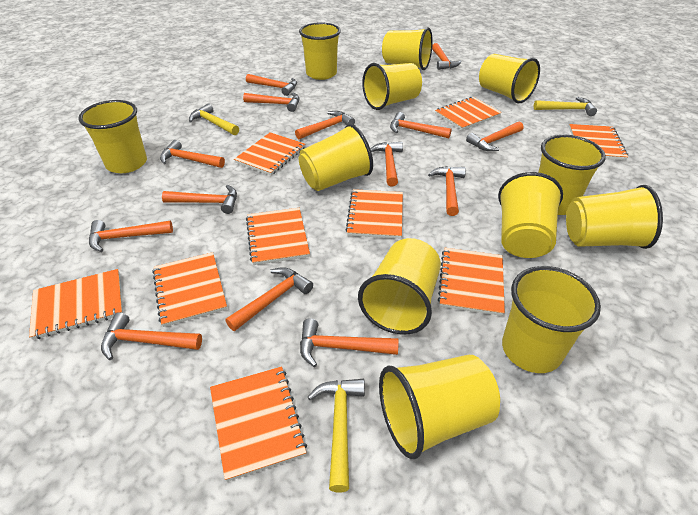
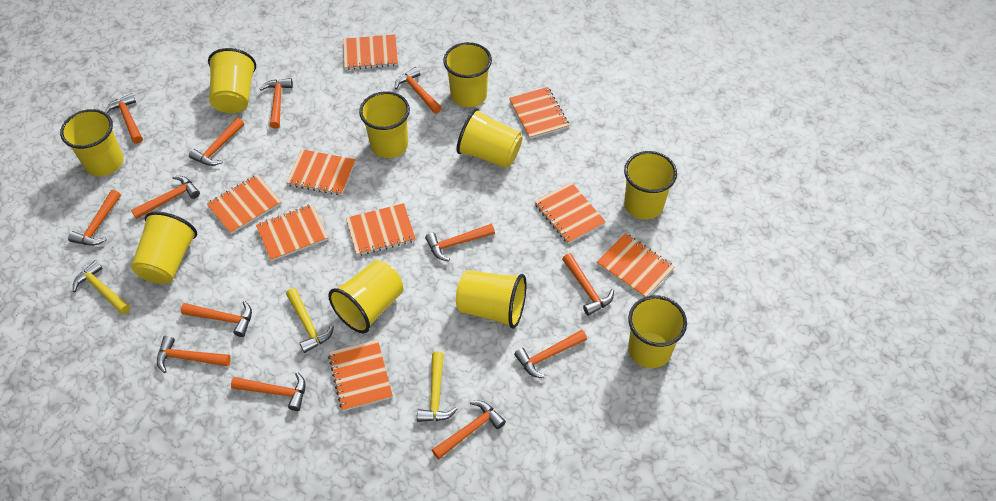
orange hammer: [89,220,173,252] [101,312,202,360] [160,140,225,168] [162,185,237,214] [225,267,313,331] [243,93,299,112] [246,74,297,96] [295,111,355,139] [300,319,399,367] [371,142,403,186] [390,112,452,138] [428,166,466,216] [432,43,462,70] [466,121,524,151] = 14 -> [68,190,121,246] [105,93,143,144] [131,176,200,219] [157,336,231,373] [181,301,252,337] [189,118,244,166] [231,372,306,411] [260,78,293,129] [395,67,442,114] [425,224,495,262] [432,401,506,460] [514,330,587,378] [562,253,614,316] = 13
yellow cup: [79,100,147,173] [299,22,341,80] [299,124,373,191] [358,238,441,335] [362,63,422,110] [379,355,500,459] [382,27,433,70] [479,54,540,104] [498,172,563,258] [502,266,601,373] [538,135,606,215] [566,185,663,249] = 12 -> [60,109,123,176] [131,211,197,284] [208,48,256,113] [328,260,403,333] [359,91,410,158] [443,42,492,107] [456,270,527,329] [457,108,523,168] [624,151,677,220] [628,295,687,368] = 10

